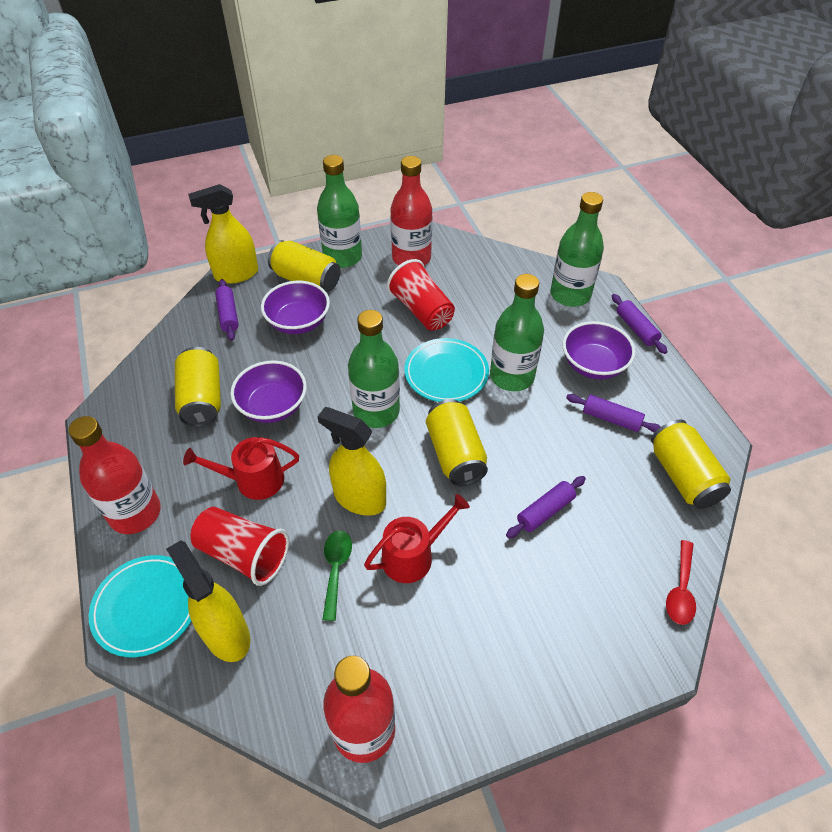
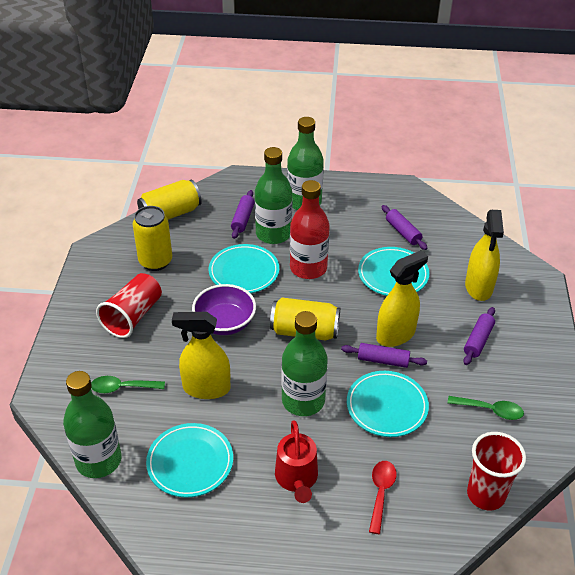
green spoon: [322,531,352,621] = 1 -> [91,376,165,393] [447,396,524,420] = 2
purple bowl: [230,360,307,423] [261,281,330,334] [562,321,636,379] = 3 -> [192,284,256,335] = 1
red bottle: [68,416,161,534] [323,656,395,763] [390,156,432,266] = 3 -> [290,180,330,279] = 1
red watering can: [183,437,299,500] [364,494,470,583] = 2 -> [275,420,318,503] = 1
turquoise plate: [89,555,191,657] [404,338,489,402] = 2 -> [146,423,233,497] [208,244,279,293] [347,371,429,437] [358,247,429,296] = 4
yellow can: [175,347,221,428] [268,240,340,292] [426,399,488,486] [651,419,731,509] = 4 -> [133,206,172,271] [137,180,202,220] [270,298,340,341] = 3

